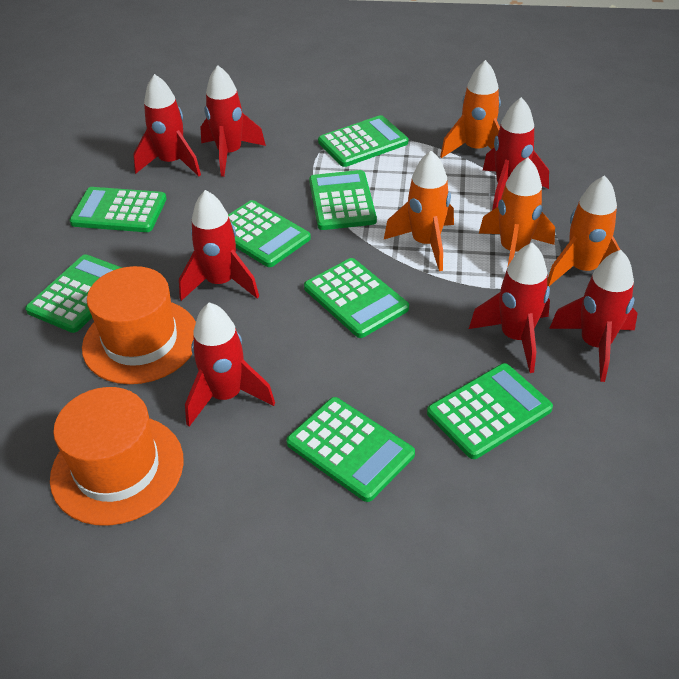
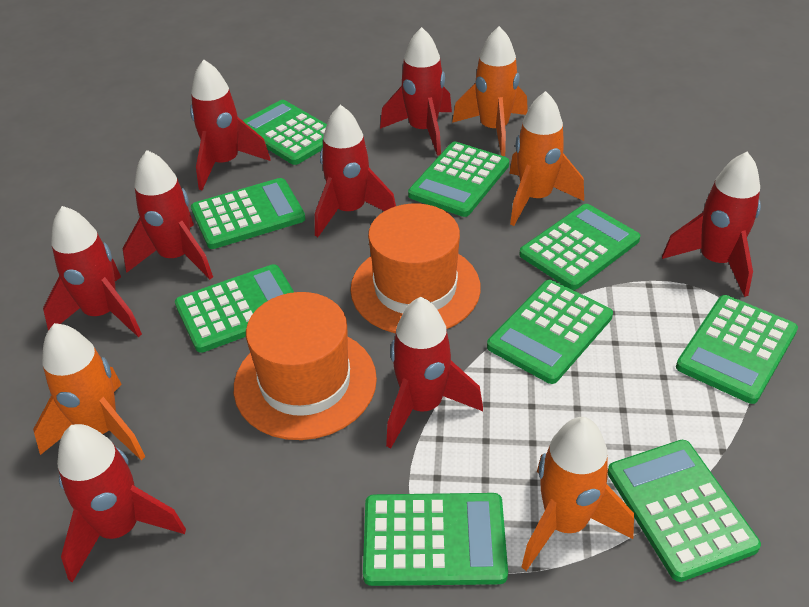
green calculator: [25,254,122,333] [70,187,167,232] [228,200,311,267] [286,397,415,502] [304,258,409,338] [309,170,377,230] [318,115,408,167] [427,363,553,459] = 8 -> [175,264,294,353] [191,178,305,249] [242,100,327,165] [363,493,508,586] [408,142,509,217] [487,280,613,384] [519,204,640,290] [608,440,761,582] [676,295,798,404] = 9
red rocket: [133,74,201,176] [179,190,259,301] [185,302,275,427] [200,65,266,177] [469,243,550,373] [482,97,549,210] [549,250,638,382] = 7 -> [43,206,142,337] [57,424,186,583] [123,150,213,279] [190,60,271,190] [315,105,396,237] [380,27,452,156] [386,297,483,448] [662,152,761,297] = 8

